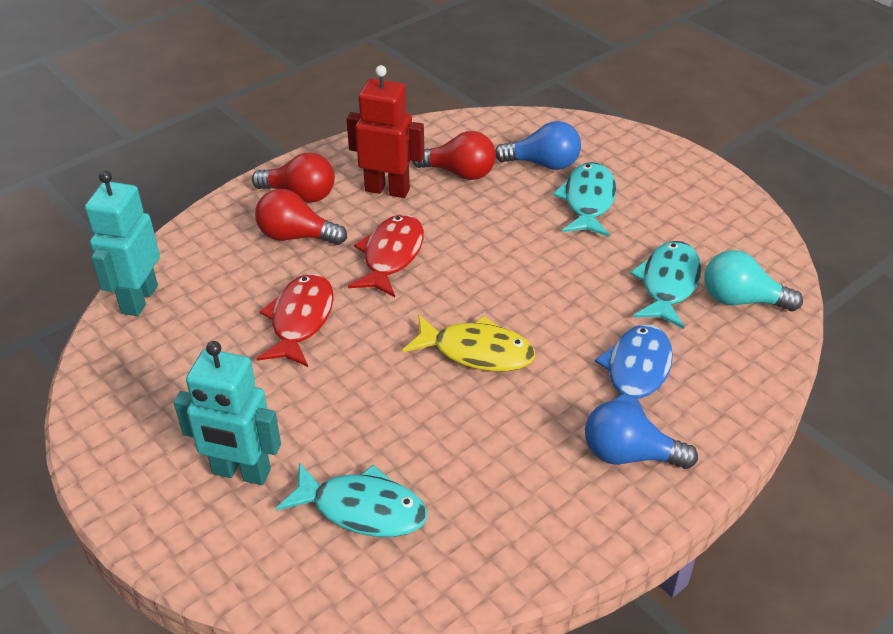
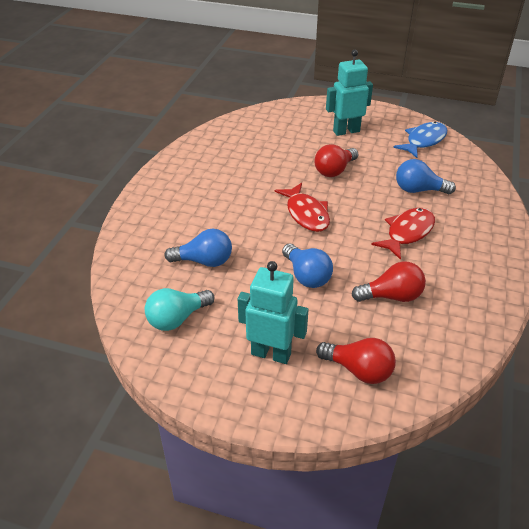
blue light bulb: [495,121,581,170] [585,400,698,469] = 2 -> [165,229,232,267] [282,244,333,288] [396,159,456,194] = 3
red robot: [346,65,425,198] = 1 -> none = 0
turquoise fish: [276,462,427,537] [553,162,616,237] [630,241,702,329] = 3 -> none = 0
yellow fish: [403,315,535,371] = 1 -> none = 0

